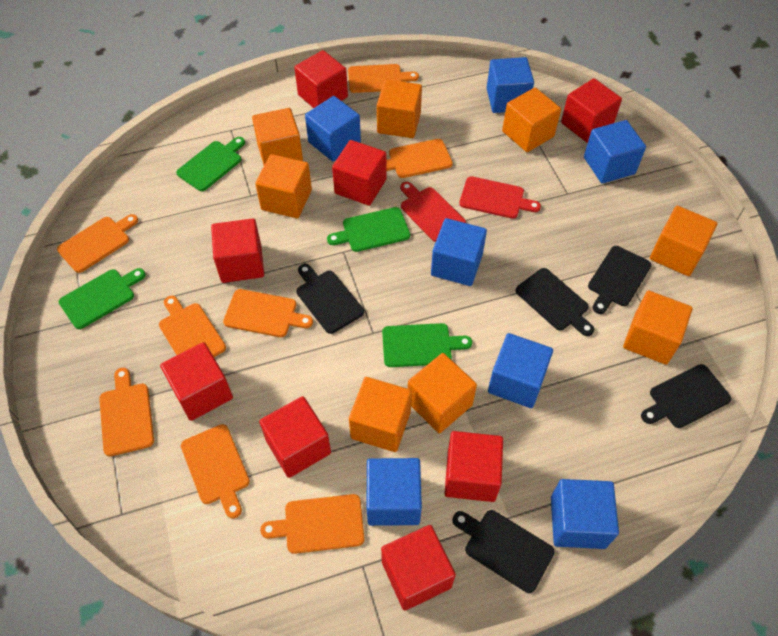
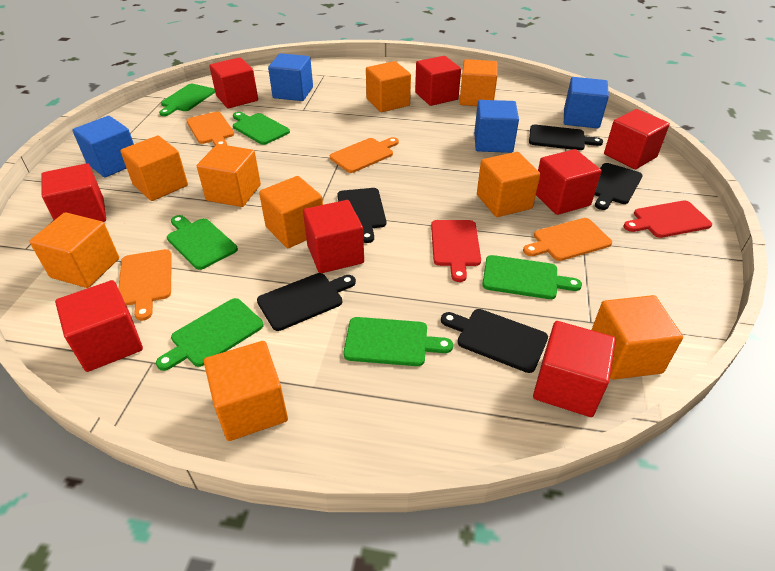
blue cube: [305,96,361,161] [367,458,422,526] [431,218,487,286] [487,57,534,113] [488,333,553,408] [551,479,619,549] [584,120,646,184] = 7 -> [72,116,134,177] [268,53,313,101] [474,100,519,153] [564,77,609,129] = 4
green cutting board: [59,268,146,329] [176,137,245,191] [327,207,410,252] [382,323,472,367] = 4 -> [156,298,264,371] [159,84,215,116] [167,215,238,270] [233,112,290,145] [343,317,453,366] [482,255,582,299] = 6
orange cube: [252,108,303,165] [255,154,312,218] [349,377,412,452] [377,79,422,138] [408,353,477,433] [502,88,561,152] [623,291,693,365] [650,206,717,276] = 8 -> [29,212,119,288] [120,136,188,201] [197,144,261,207] [204,341,288,441] [259,176,323,248] [366,61,411,112] [460,59,498,106] [477,152,540,217] [591,295,683,380] = 9
orange cutting board: [57,214,138,273] [99,368,154,457] [159,296,226,357] [181,424,250,519] [223,289,313,337] [260,494,364,554] [348,64,419,93] [386,139,453,178] = 8 -> [118,249,172,321] [186,112,234,145] [330,137,399,173] [523,218,612,261] = 4

